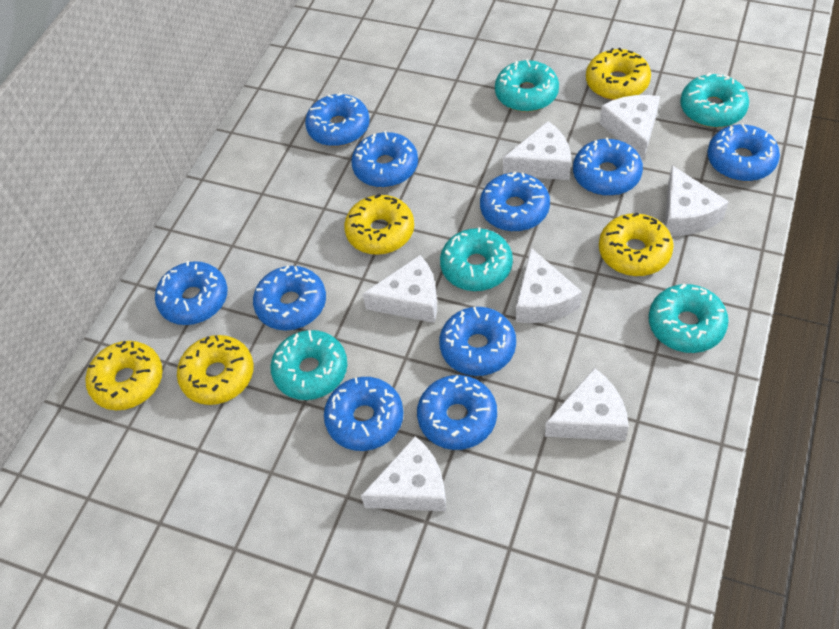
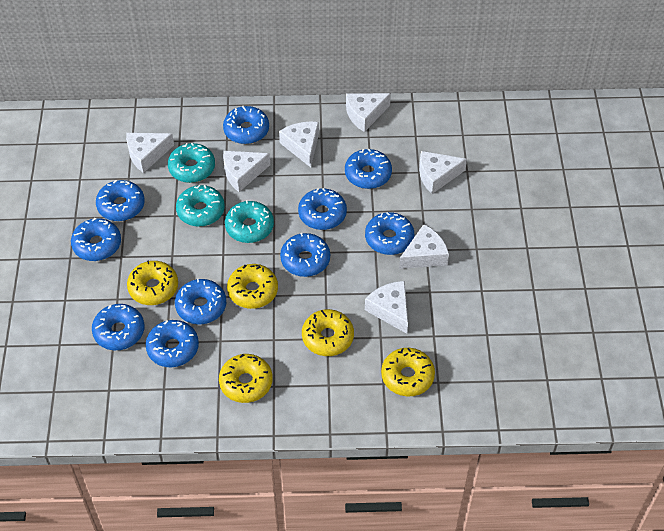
turquoise donut: [270,330,347,400] [440,227,513,291] [495,59,559,112] [649,284,729,353] [680,73,749,128] = 5 -> [168,143,215,183] [176,185,225,227] [225,200,274,243] = 3

